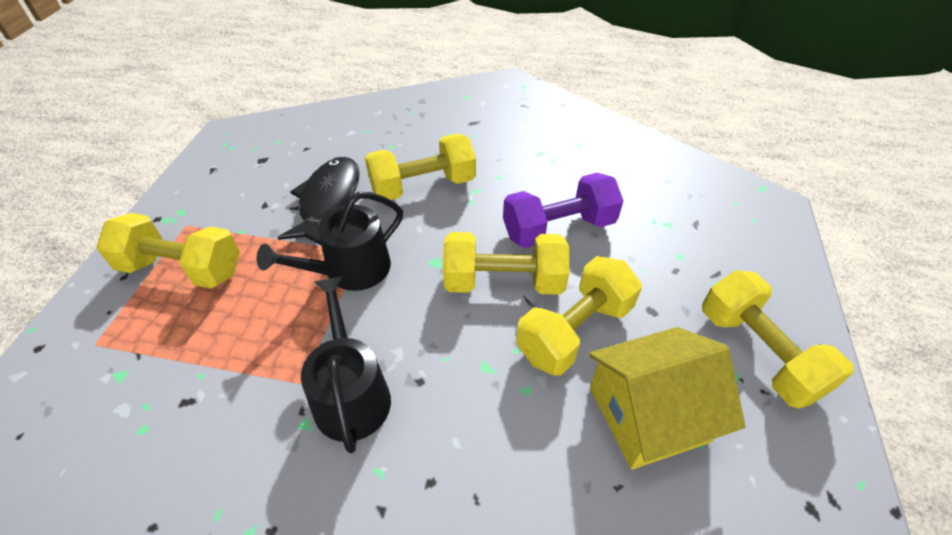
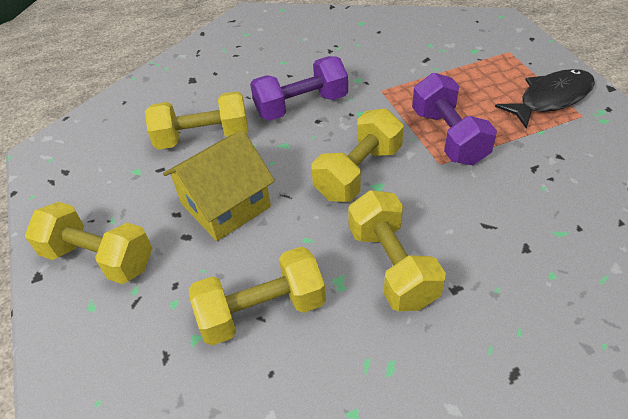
black watering can: [257,192,403,291] [301,277,391,454] = 2 -> none = 0
purple dumbbell: [503,173,624,248] = 1 -> [250,56,348,121] [412,73,497,165] = 2

